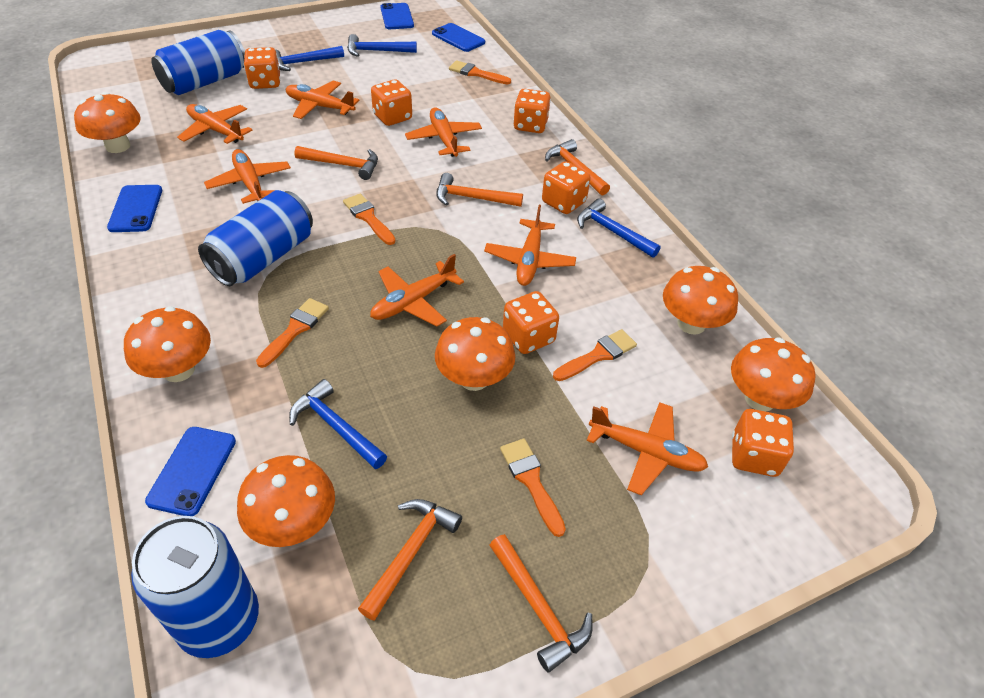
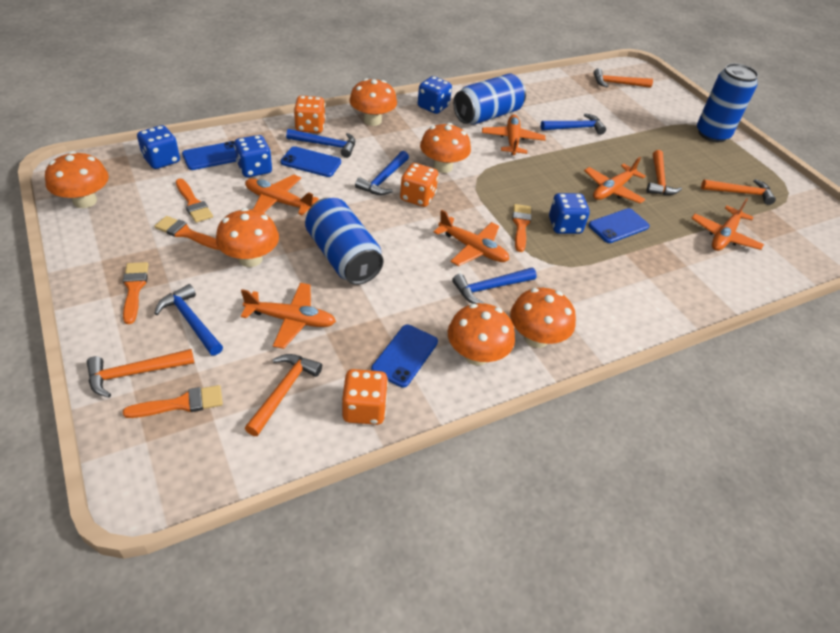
blue dice: none = 0 -> [137,125,180,169] [234,135,272,177] [418,76,452,114] [549,193,590,234] = 4
blue hammer: [275,46,344,71] [289,379,387,469] [347,34,417,57] [577,199,661,258] = 4 -> [154,284,223,355] [286,129,355,158] [355,151,409,195] [452,268,537,304] [541,113,606,135] = 5
orange dice: [244,47,280,89] [371,80,412,126] [503,291,559,354] [513,89,551,133] [542,161,591,214] [732,409,794,477] = 6 -> [294,96,325,133] [342,369,388,425] [400,163,438,207] = 3
orange plane: [177,104,252,144] [204,149,291,204] [286,81,360,119] [370,254,464,327] [405,107,482,157] [484,205,576,286] [587,402,708,495] = 7 -> [241,283,336,349] [245,174,319,216] [433,210,509,266] [482,115,545,155] [584,157,646,204] [691,198,764,251] = 6

